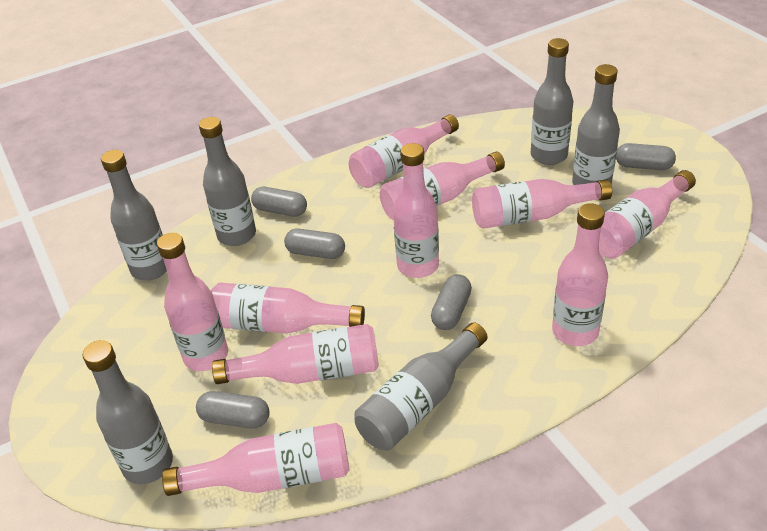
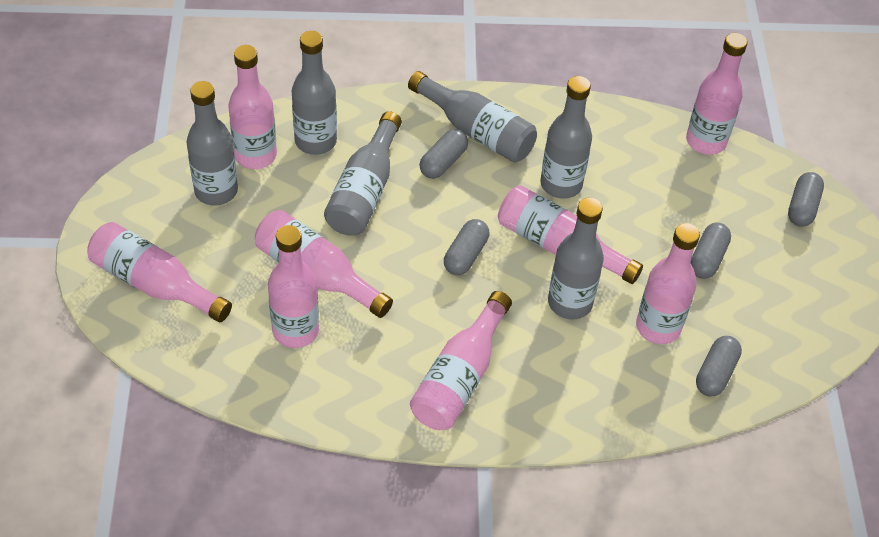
pink bottle: [157,233,228,371] [162,423,349,496] [211,283,365,334] [212,324,379,384] [349,114,459,188] [380,152,505,220] [393,143,439,278] [472,179,612,229] [552,203,608,346] [599,170,696,259] = 10 -> [87,222,232,322] [228,45,277,169] [255,210,393,318] [268,225,319,348] [410,291,512,430] [498,185,643,284] [636,223,700,344] [686,33,748,155] = 8

